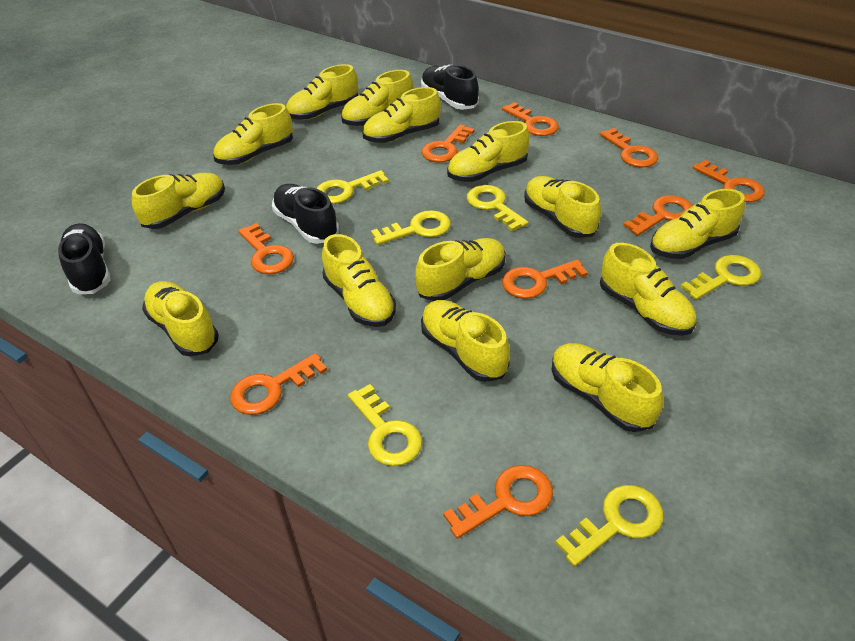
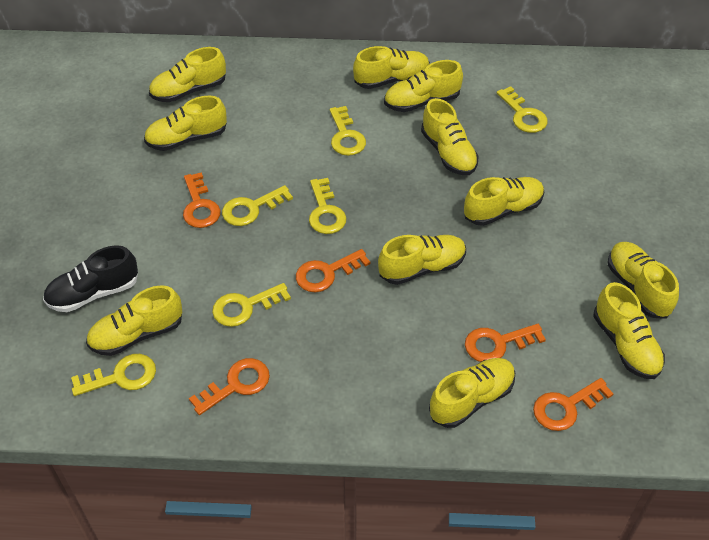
black shoe: [58,223,110,294] [272,184,339,244] [421,65,479,110] = 3 -> [43,245,138,312] = 1
orange key: [230,353,327,415] [238,223,294,274] [421,124,475,162] [443,465,553,539] [502,102,559,136] [502,260,588,299] [600,128,658,167] [623,195,693,236] [693,160,765,202] = 9 -> [183,172,221,228] [189,358,270,415] [296,249,370,292] [465,324,546,362] [533,378,614,431] = 5
yellow shoe: [132,173,225,229] [142,281,219,357] [213,103,293,165] [286,64,358,120] [322,234,396,327] [341,70,413,126] [363,87,441,143] [415,238,506,301] [421,300,510,382] [447,121,529,182] [524,176,601,238] [552,343,663,432] [600,243,696,336] [650,189,745,259] = 14 -> [86,285,182,356] [144,96,227,151] [149,47,226,102] [353,46,430,89] [378,235,466,285] [384,60,463,112] [421,98,479,175] [429,358,515,428] [464,177,544,226] [593,282,665,379] [608,242,679,319] = 11

